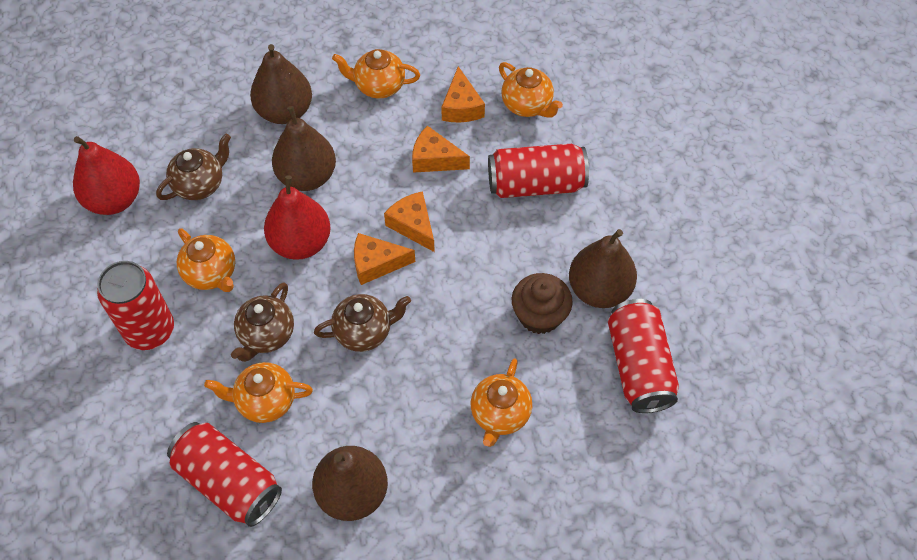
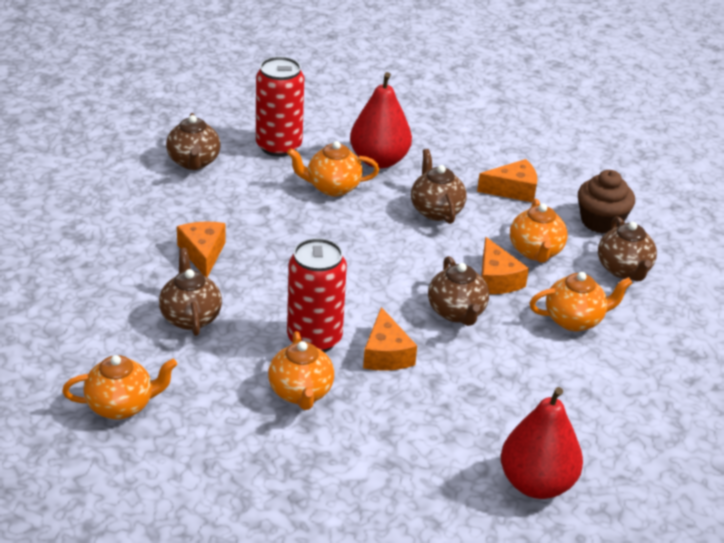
brown pear: [250,44,312,124] [272,106,336,191] [312,446,388,521] [569,229,637,308] = 4 -> none = 0
brown teapot: [156,134,231,200] [231,282,294,362] [314,294,411,352] = 3 -> [159,248,222,336] [166,113,221,170] [411,149,466,224] [428,256,489,326] [598,216,657,281] = 5
red can: [97,261,174,350] [167,422,282,527] [488,144,589,198] [608,299,679,413] = 4 -> [256,56,304,157] [287,238,347,352] = 2

